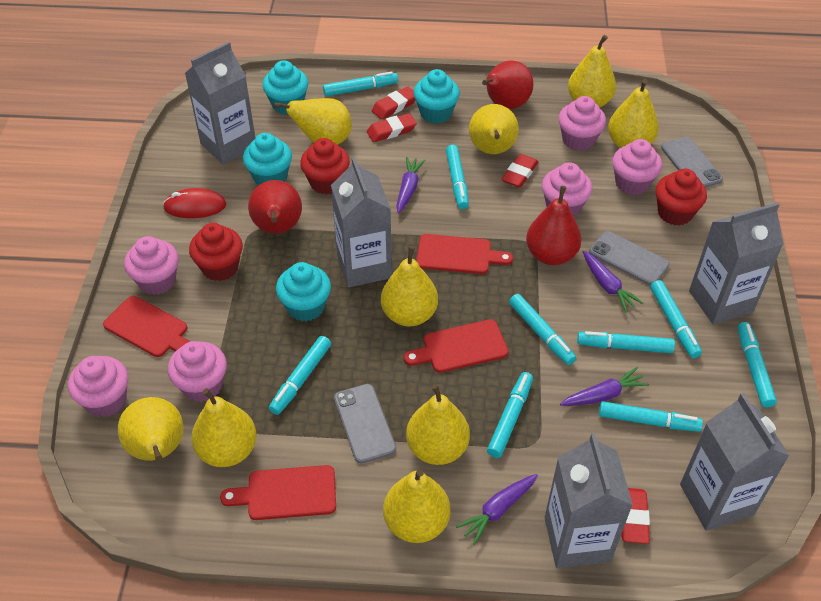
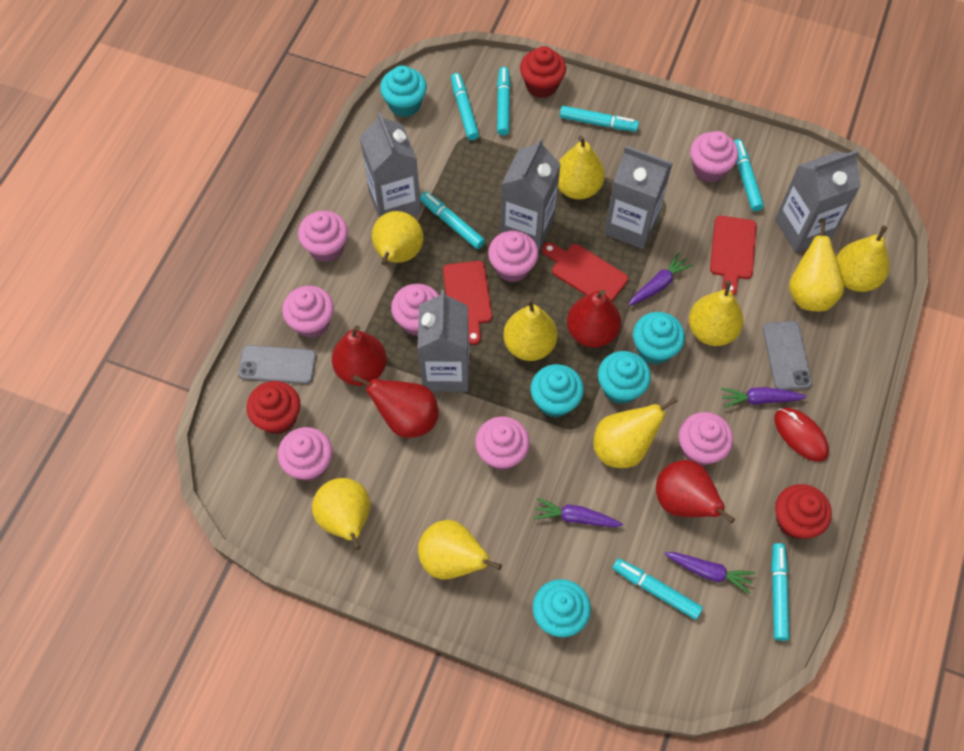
grey phone: [334,384,396,464] [589,231,670,285] [661,137,723,188] = 3 -> [238,345,316,384] [763,321,812,390] = 2
pink cupcake: [68,356,128,417] [124,236,179,295] [168,341,227,402] [542,162,592,217] [559,96,606,151] [612,139,662,195] = 6 -> [278,427,333,481] [282,286,334,338] [298,211,348,262] [391,284,439,336] [475,416,530,471] [488,230,539,282] [679,412,733,466] [690,131,738,182] = 8
red cutting board: [103,296,191,357] [220,465,336,520] [404,319,508,373] [416,234,513,274] = 4 -> [443,261,492,345] [542,242,628,301] [710,216,757,295] = 3
red eraser: [367,113,417,142] [372,86,415,120] [502,154,538,188] [621,488,650,544] = 4 -> none = 0
red pear: [248,180,302,234] [482,60,533,109] [526,186,582,265] = 3 -> [332,325,387,386] [353,375,439,438] [567,290,621,348] [656,460,735,524] = 4
turquoise cupcake: [243,133,292,185] [263,60,308,115] [276,262,331,321] [414,69,460,124] = 4 -> [380,65,427,117] [531,364,584,418] [533,579,591,637] [598,351,651,404] [633,312,685,365] = 5
turquoise marker: [269,336,331,415] [323,71,398,96] [446,145,469,209] [487,372,533,458] [509,294,576,365] [577,331,675,353] [599,401,703,432] [650,280,702,358] [738,322,777,408] = 9 -> [420,192,485,249] [451,73,479,140] [497,67,511,135] [560,106,639,132] [613,558,703,620] [734,139,764,211] [771,543,790,641] = 7

